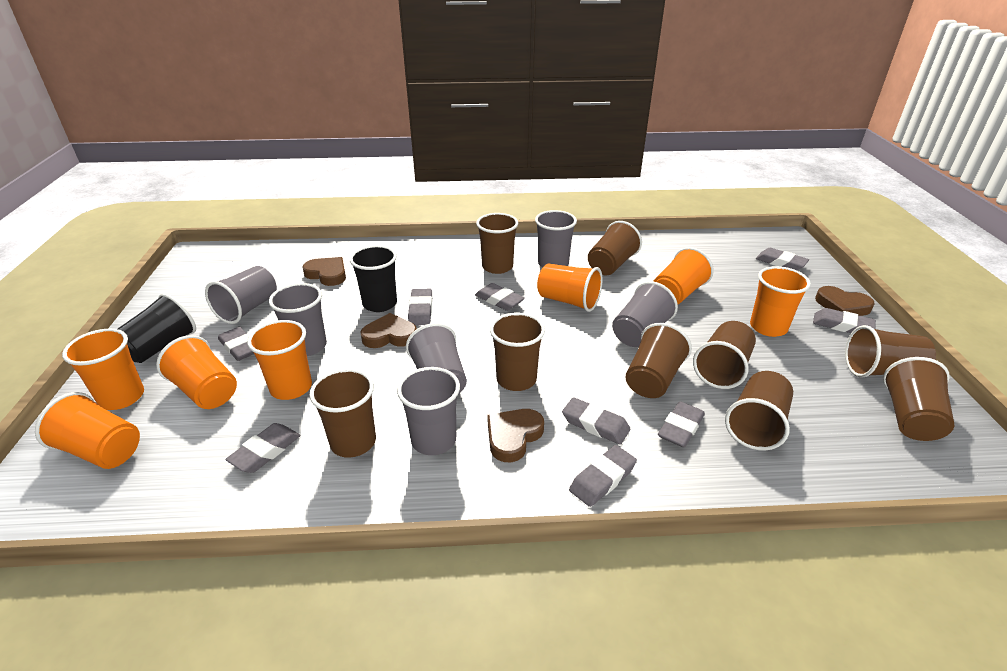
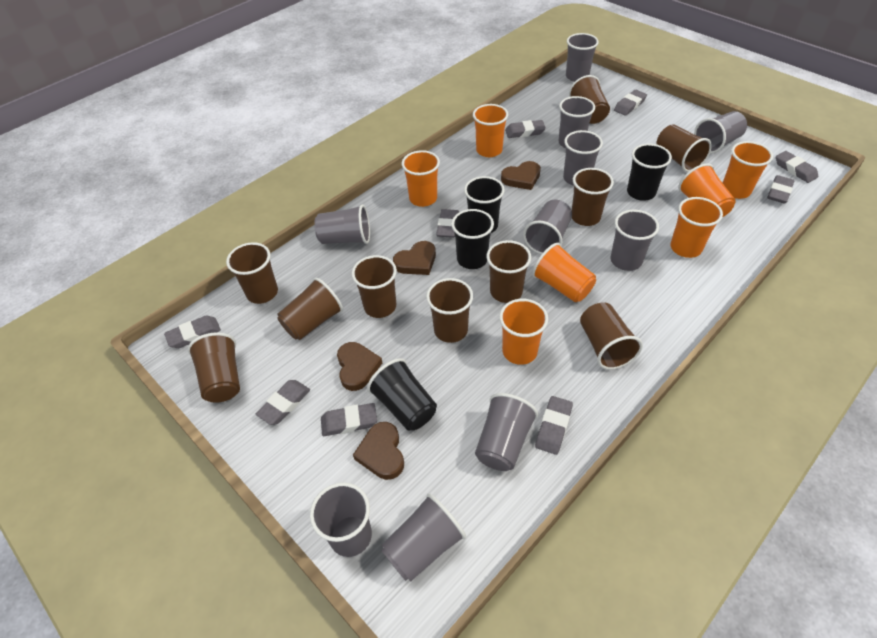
black cup: [118,293,196,363] [350,245,397,312] = 2 -> [367,358,437,431] [451,209,494,269] [464,176,505,233] [627,144,672,201] = 4
brown cup: [309,369,376,458] [476,213,518,274] [490,312,545,391] [588,221,642,276] [626,323,692,398] [693,321,756,389] [725,371,793,451] [845,325,936,378] [883,357,954,441] = 9 -> [188,332,240,403] [226,242,278,304] [277,278,343,340] [352,255,397,318] [426,278,473,343] [486,240,531,303] [569,75,610,124] [572,168,614,226] [580,302,643,370] [656,124,712,172] = 10
grey cup: [205,266,277,324] [269,283,327,356] [397,367,460,455] [406,323,467,394] [535,210,577,267] [612,281,678,347] = 6 -> [310,482,372,557] [314,204,370,244] [381,493,466,581] [475,393,538,471] [523,200,572,254] [559,96,595,148] [563,130,603,186] [566,33,599,82] [611,209,659,271] [694,111,747,154] = 10

